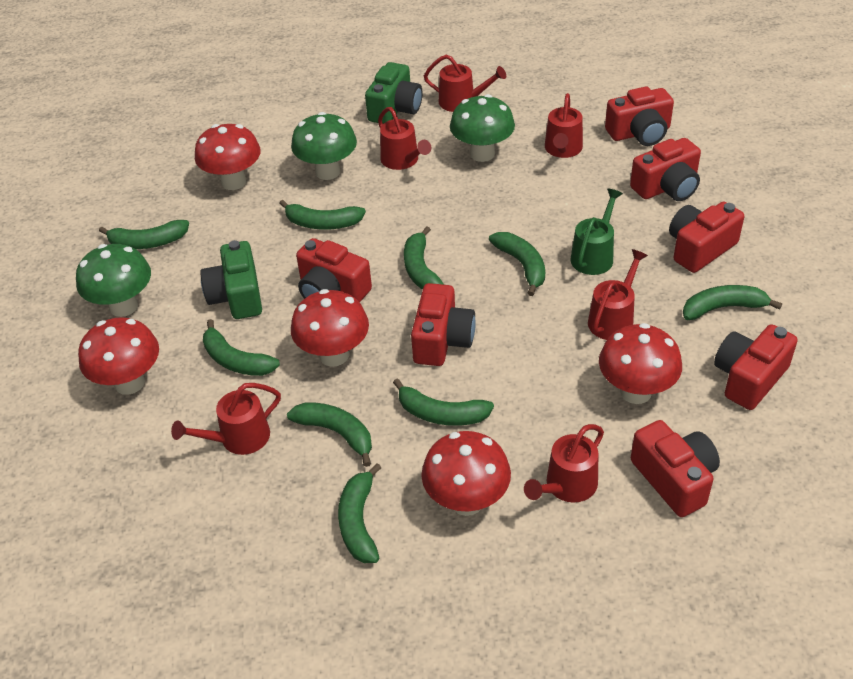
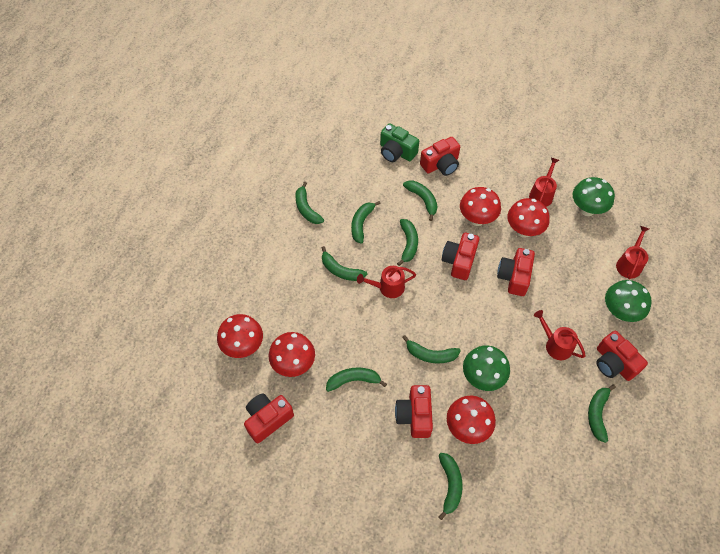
green camera: [200,240,262,319] [365,62,422,124] = 2 -> [380,123,419,162] = 1
green watering can: [570,189,623,275] = 1 -> none = 0
red camera: [296,238,372,302] [411,283,476,366] [605,86,674,146] [630,138,701,201] [631,420,720,517] [669,202,744,273] [714,324,798,410] = 7 -> [244,394,294,443] [395,385,433,438] [420,137,460,176] [442,233,480,280] [497,248,535,296] [596,331,648,381] = 6
red watering can: [171,383,281,455] [378,107,431,170] [424,55,506,112] [524,424,604,502] [545,93,583,158] [588,249,648,340] = 6 -> [357,266,416,298] [529,158,559,207] [534,310,585,360] [616,226,649,279] = 4

